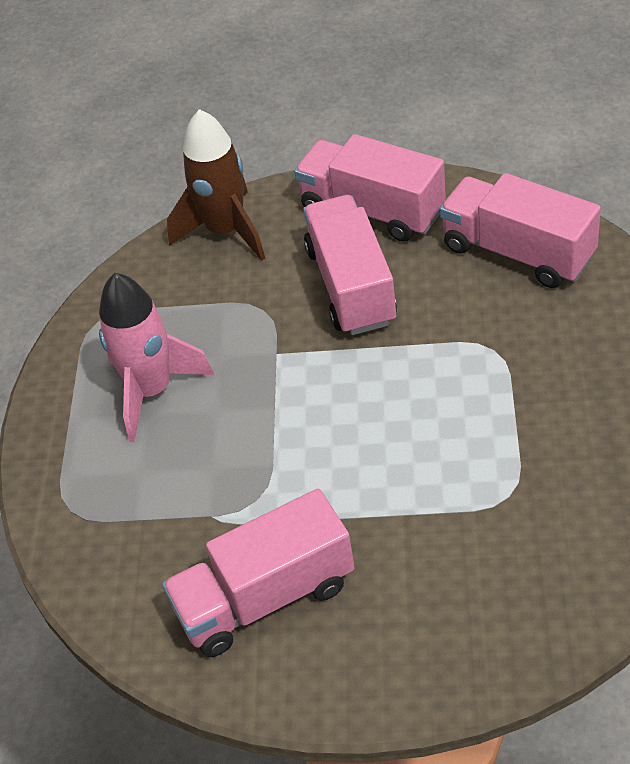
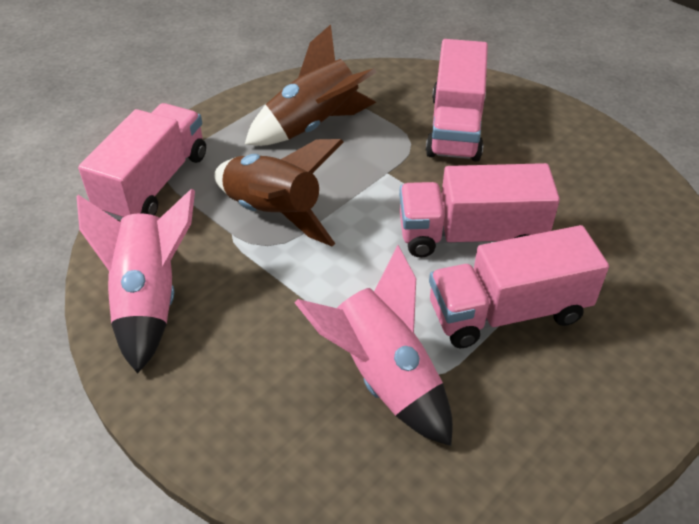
brown rocket: [167,109,265,261] = 1 -> [214,139,344,246] [245,24,377,146] = 2
pink rocket: [99,273,215,442] = 1 -> [77,189,195,373] [295,245,453,446] = 2

